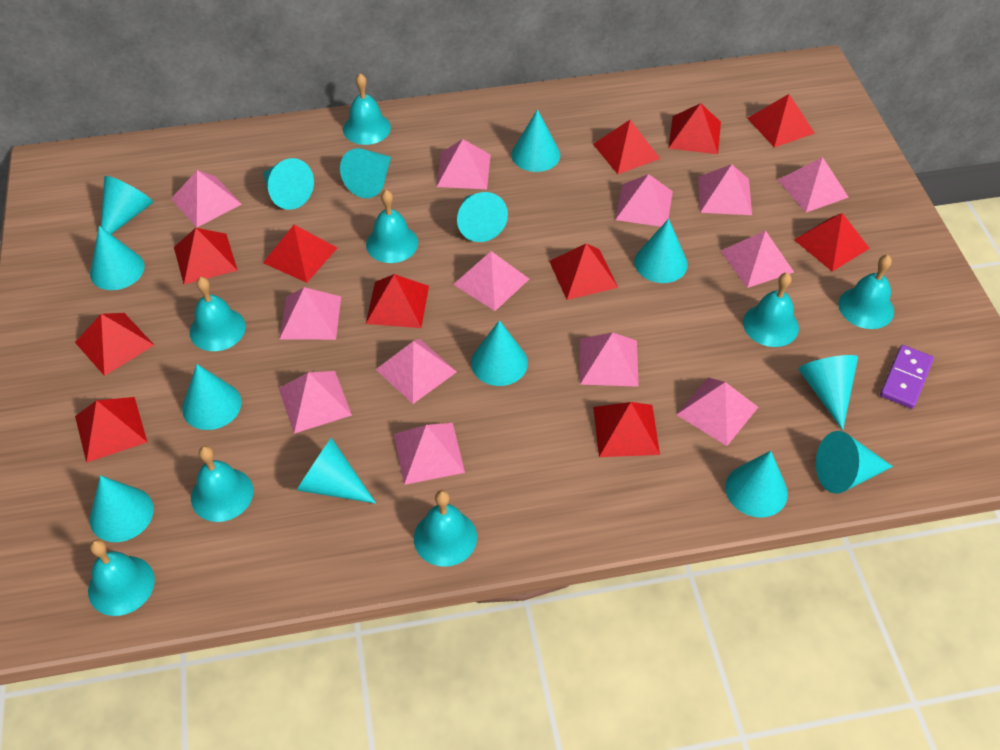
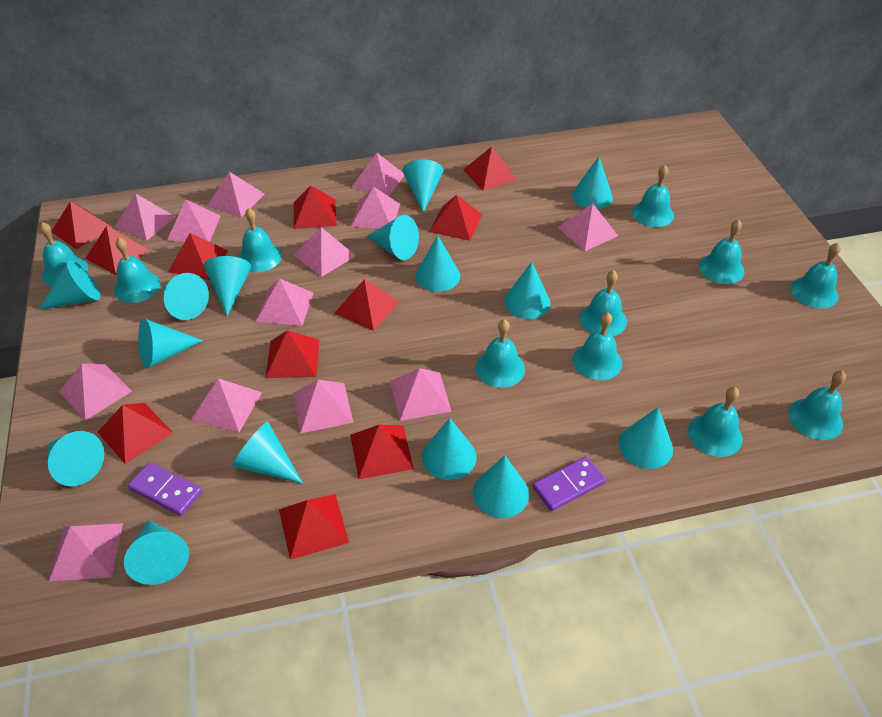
purple domino: [880,345,934,409] = 1 -> [128,462,202,516] [533,456,606,511] = 2
turquoise bell: [88,539,155,616] [190,277,246,351] [191,446,253,522] [343,74,391,145] [366,190,418,263] [414,490,477,567] [743,273,799,347] [838,255,894,329] = 8 -> [40,222,88,287] [114,237,161,303] [238,208,282,272] [475,319,525,388] [573,312,622,380] [579,270,627,336] [632,165,674,227] [688,387,742,457] [699,219,744,284] [788,370,846,440] [791,243,841,309] = 11
turquoise cone: [90,226,145,290] [90,475,154,542] [101,176,153,234] [182,364,241,430] [263,158,314,210] [297,437,376,503] [340,148,391,198] [457,192,508,242] [471,320,528,386] [511,109,560,172] [634,219,688,283] [725,451,788,518] [798,355,858,430] [816,431,893,494] = 14 -> [39,260,100,310] [48,431,104,486] [124,520,189,585] [138,318,203,369] [162,273,209,320] [204,256,251,316] [232,422,303,484] [367,215,419,260] [403,159,443,213] [415,235,460,292] [422,418,476,480] [473,455,529,518] [504,262,551,319] [572,157,613,209] [618,407,673,469] = 15

